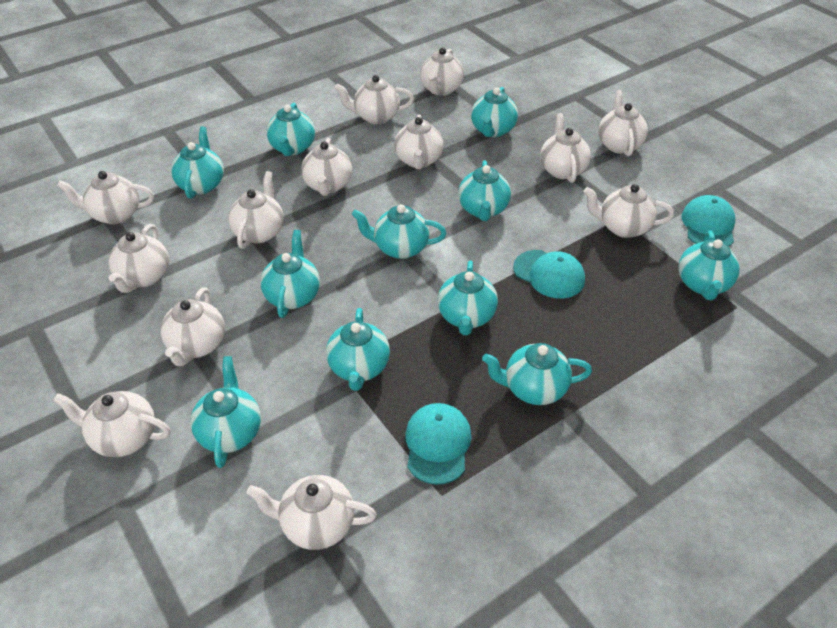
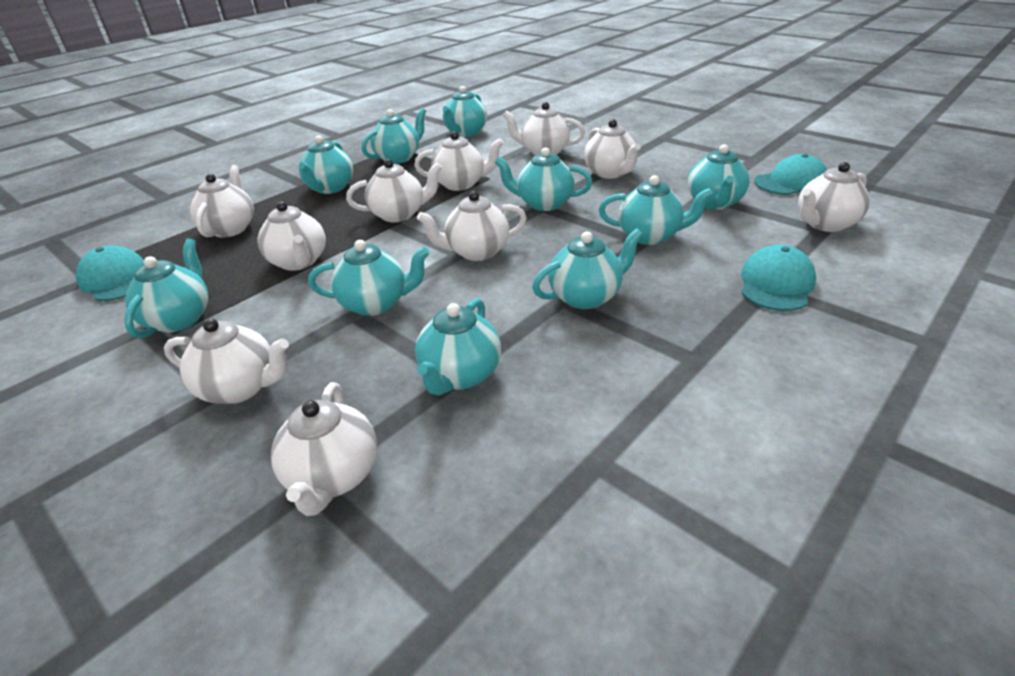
turquoise teapot: [171,126,224,199] [190,356,261,468] [260,230,320,318] [266,103,315,156] [326,308,390,391] [352,204,446,259] [438,261,498,335] [458,160,511,221] [471,87,518,137] [482,343,592,405] [678,231,740,300] = 11 -> [124,238,209,338] [299,135,353,194] [308,240,430,316] [362,108,426,164] [415,298,501,395] [443,86,487,137] [495,147,592,211] [532,228,643,309] [599,175,713,245] [687,144,749,210] = 10
white teapot: [53,391,170,457] [57,171,154,224] [109,224,169,293] [161,287,225,366] [228,171,284,249] [246,475,377,550] [301,138,352,196] [335,75,414,124] [394,114,443,169] [420,48,464,96] [540,113,591,183] [584,184,674,238] [598,90,648,156] = 13 -> [164,318,289,404] [190,165,254,238] [258,201,326,271] [271,382,377,516] [346,159,442,222] [414,131,504,191] [417,191,527,261] [503,102,585,155] [584,119,641,179] [798,162,870,232] = 10

